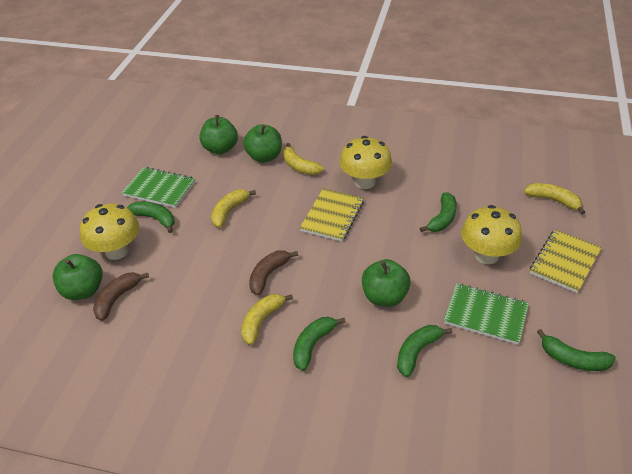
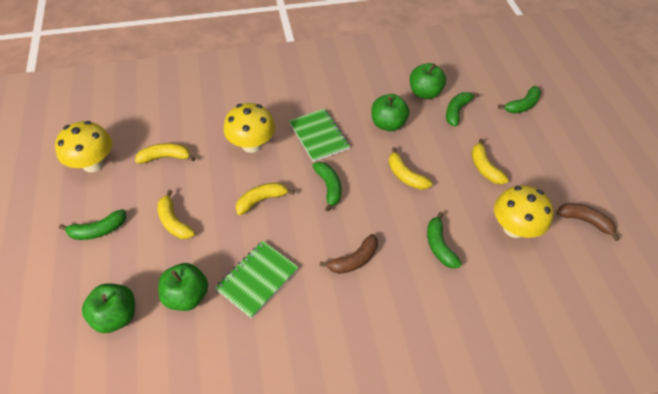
yellow banana: [211,190,256,228] [241,294,293,345] [282,143,324,175] [524,183,585,214] = 4 -> [135,143,195,163] [157,190,195,239] [236,183,295,215] [389,147,432,190] [472,139,509,185] = 5
yellow notebook: [300,188,364,242] [530,229,602,293] = 2 -> none = 0

